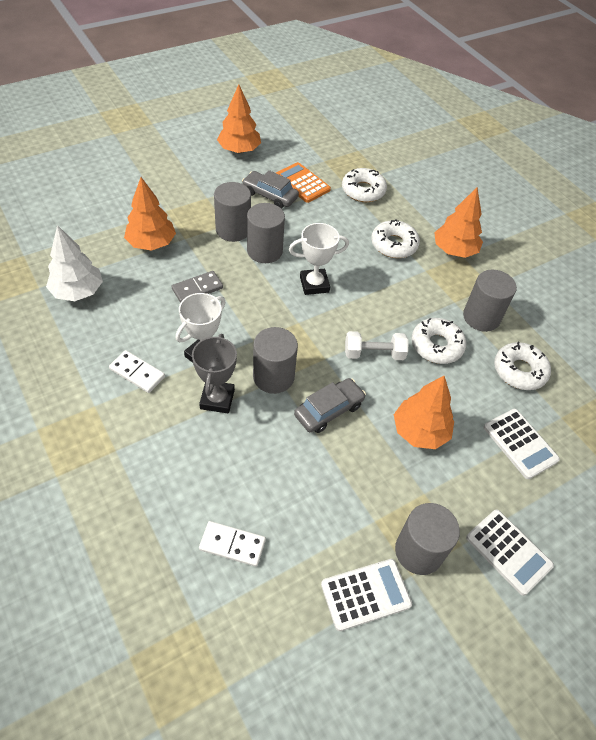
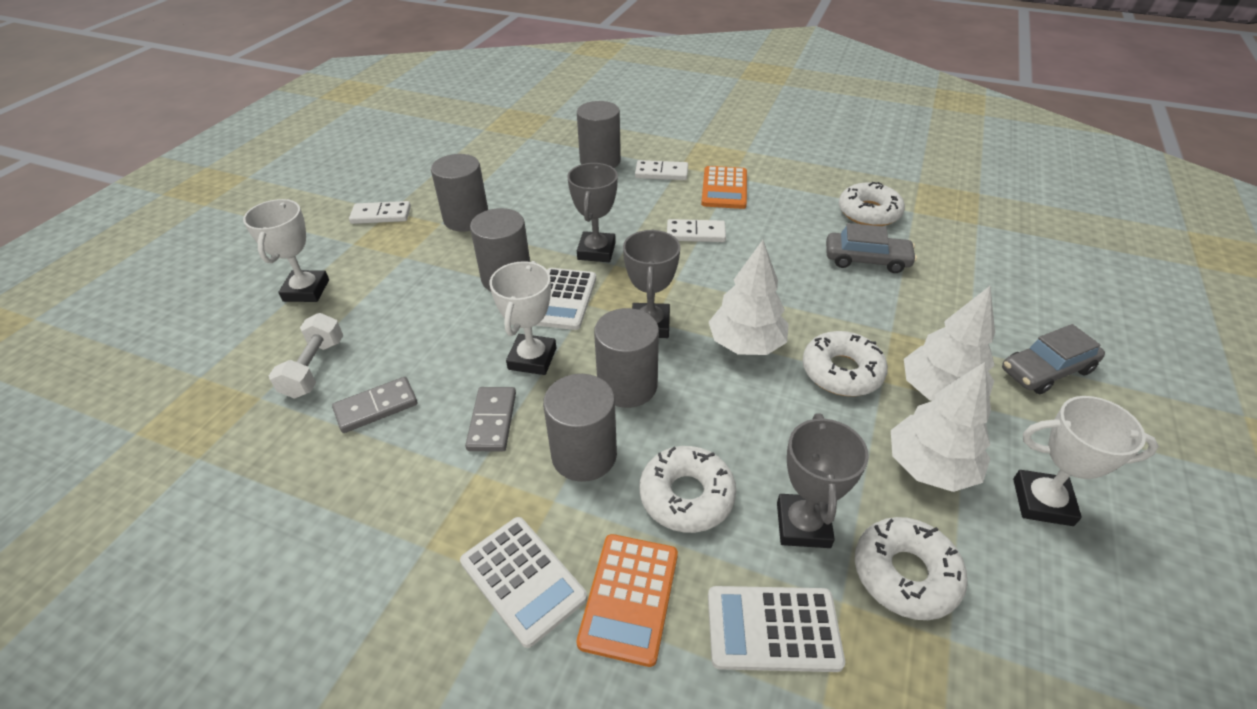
grey domino: [171,271,223,303] = 1 -> [332,377,418,433] [465,387,516,452] = 2
grey trophy: [192,334,237,413] = 1 -> [567,163,618,262] [623,230,681,338] [777,413,869,548] = 3
orange calculator: [276,162,331,203] = 1 -> [577,534,678,667] [701,166,747,209] = 2
orange tree: [124,177,176,251] [217,84,261,153] [394,376,454,449] [434,187,483,258] = 4 -> none = 0
white domino: [109,350,165,393] [199,521,266,567] = 2 -> [349,201,411,224] [635,160,688,180] [667,219,726,242] = 3
white tree: [46,225,103,301] = 1 -> [709,240,789,355] [891,362,991,492] [904,286,995,401] = 3
white trophy: [176,293,226,363] [289,223,349,295] = 2 -> [243,199,329,302] [490,261,556,375] [1013,396,1159,526] = 3

